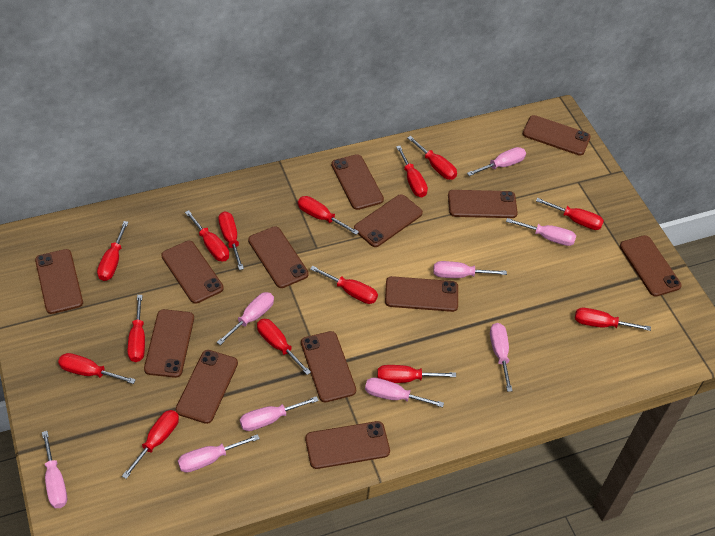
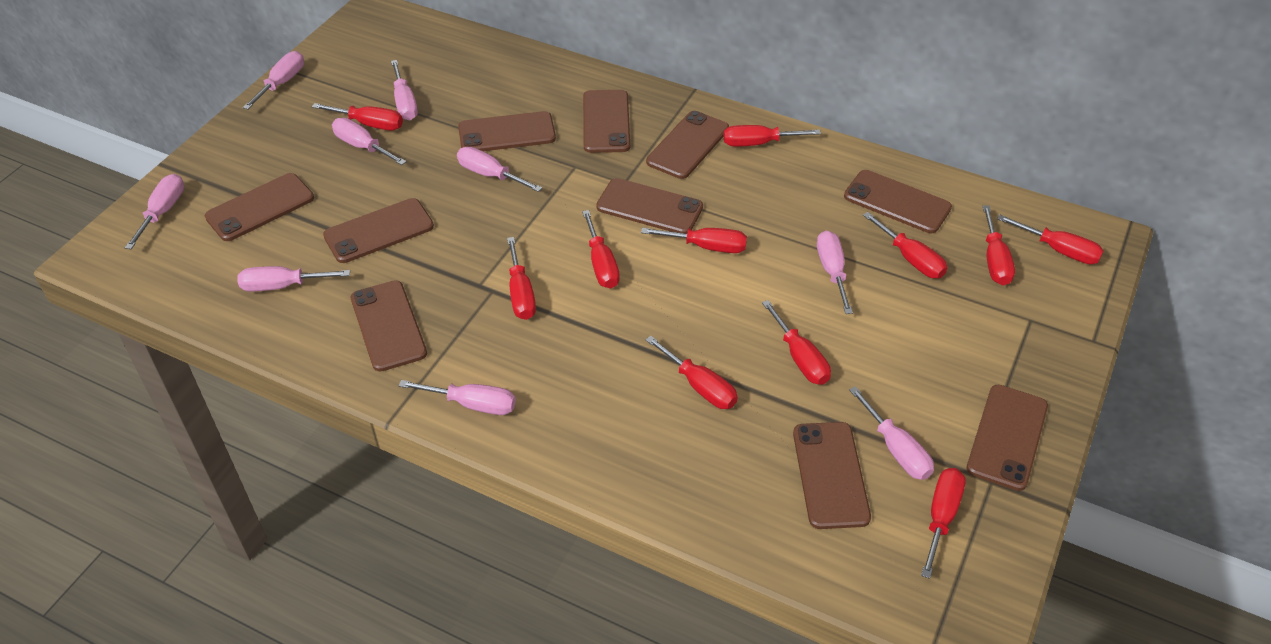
brown phone: [35,249,83,314] [144,309,194,378] [161,241,224,304] [176,350,238,424] [248,226,309,288] [301,331,356,402] [305,421,390,469] [331,154,384,210] [354,194,423,247] [385,276,458,312] [448,190,518,218] [523,115,591,155] [620,235,682,297] = 13 -> [205,173,314,241] [323,198,434,263] [351,280,427,372] [458,111,556,151] [583,90,630,153] [596,178,703,234] [646,111,729,179] [793,422,871,529] [844,170,952,233] [967,385,1048,491] = 10
red screwdriver: [58,353,136,384] [97,221,129,281] [122,410,179,479] [128,295,145,362] [185,210,229,262] [218,212,244,270] [257,319,311,375] [298,196,359,235] [310,266,378,304] [377,365,456,383] [396,146,428,197] [408,136,457,180] [536,198,604,230] [575,308,651,331] = 14 -> [312,103,403,130] [507,237,536,320] [582,210,620,288] [641,228,747,253] [646,336,738,409] [724,125,821,147] [762,300,831,385] [863,212,947,278] [921,468,966,579] [982,205,1015,285] [997,215,1103,264] = 11

